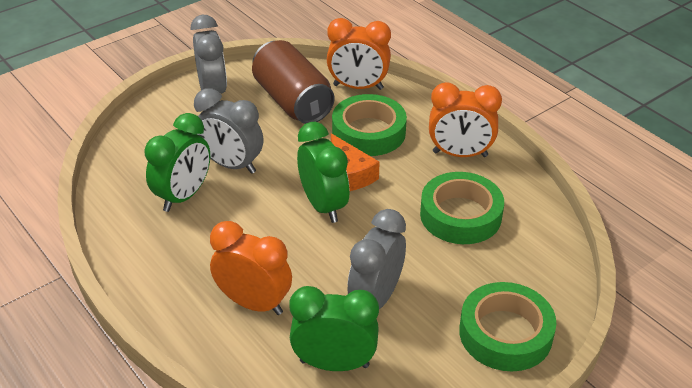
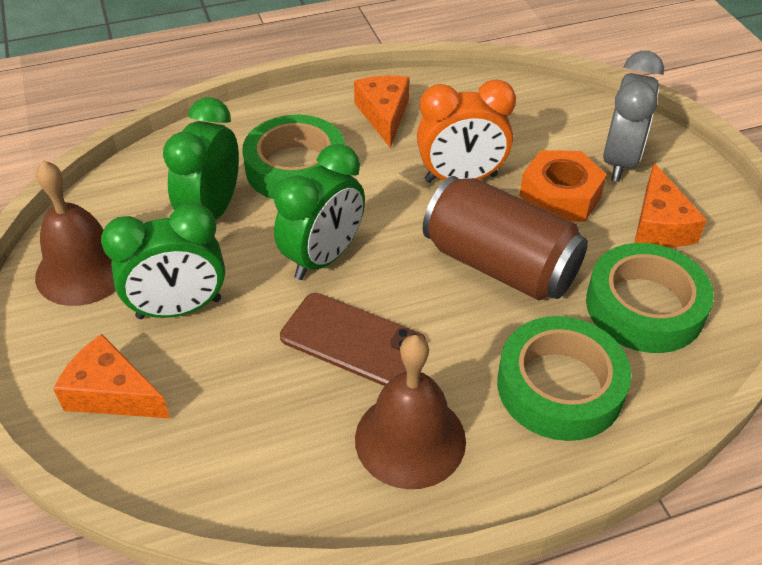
brown bell: none = 0 -> [35,160,115,306] [355,335,466,489] = 2
brown phone: none = 0 -> [280,293,426,386] = 1
grey clock: [191,15,227,94] [194,88,264,174] [347,209,406,309] = 3 -> [603,51,664,182] = 1
orange cheese: [331,133,380,191] = 1 -> [53,334,170,418] [354,76,409,148] [634,163,707,247] = 3
orange clock: [210,221,292,315] [327,18,391,90] [429,82,502,157] = 3 -> [417,79,516,183] = 1
orange nut: none = 0 -> [520,150,607,222] = 1

